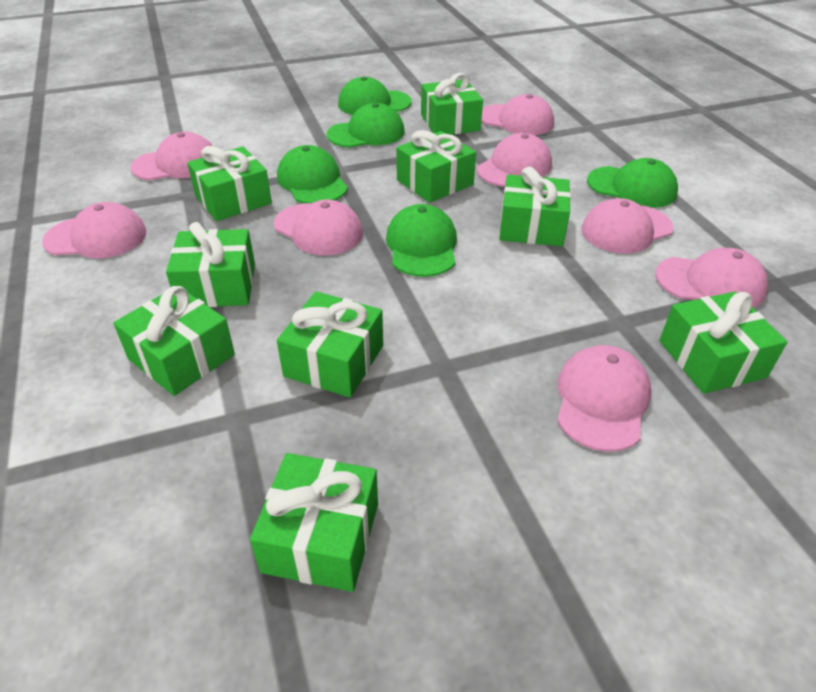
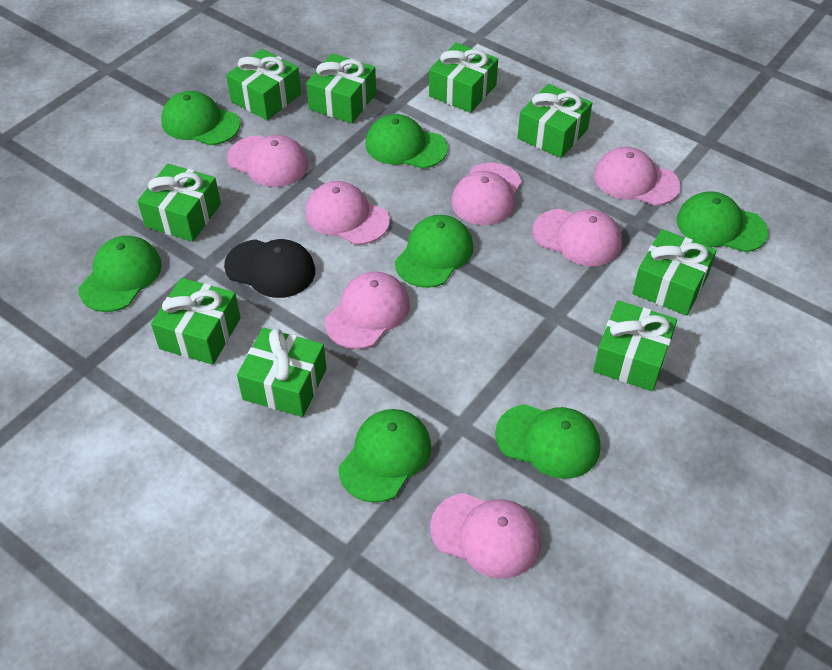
black cap: none = 0 -> [224,239,315,298] = 1
green cap: [277,145,348,203] [327,103,405,148] [338,76,411,115] [386,204,457,277] [587,158,678,208] = 5 -> [79,236,162,312] [161,91,240,145] [339,409,431,503] [366,114,448,169] [395,215,473,288] [495,404,600,479] [676,191,768,252] = 7
pink cap: [42,202,147,258] [130,132,213,180] [273,200,363,255] [477,133,552,187] [481,94,554,135] [557,345,651,452] [581,198,674,254] [655,248,768,308] = 8 -> [227,135,309,187] [306,181,390,245] [325,272,410,349] [430,493,541,578] [451,163,522,225] [533,209,622,266] [594,147,681,206] = 7

